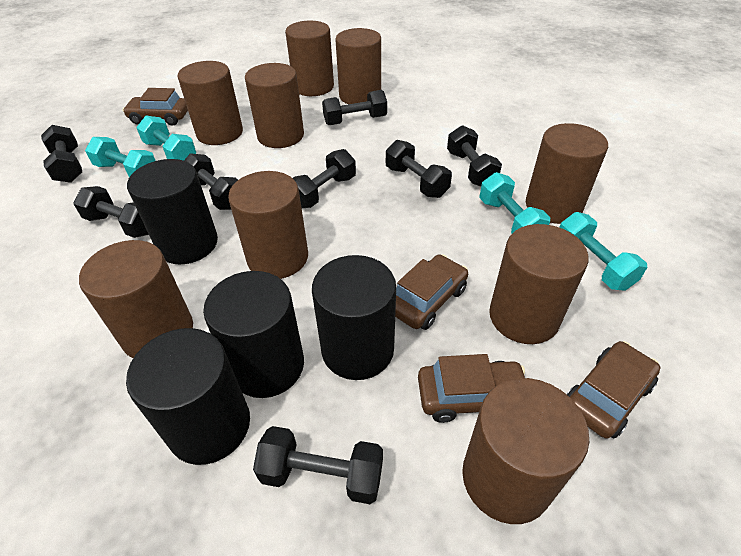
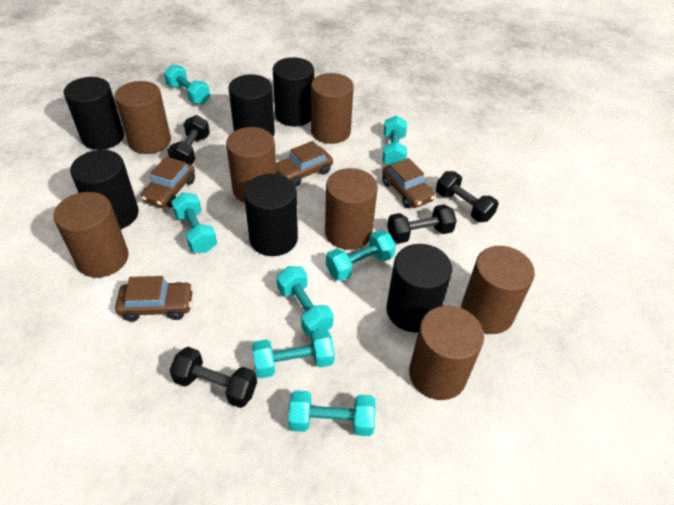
black cylinder: [126,328,250,465] [127,159,218,264] [203,271,304,398] [312,255,396,380] = 4 -> [64,77,124,150] [70,150,139,229] [228,74,275,137] [244,174,298,256] [273,57,314,126] [387,244,452,333] = 6
black dumbbell: [41,125,82,183] [73,186,149,238] [184,153,238,210] [253,426,383,504] [293,149,356,208] [322,90,387,125] [386,140,452,198] [447,125,502,187] = 8 -> [167,115,210,165] [169,347,257,408] [387,204,457,244] [436,171,499,222] = 4
brown cylinder: [79,240,193,358] [177,61,243,145] [228,171,308,279] [245,63,304,148] [285,21,334,96] [335,28,381,104] [462,378,589,524] [489,224,589,344] [526,123,608,224] = 9 -> [53,192,129,278] [115,81,171,154] [226,127,277,203] [311,73,354,144] [325,168,378,250] [409,306,484,400] [461,246,535,334] = 7
turquoise dumbbell: [85,137,156,177] [136,116,196,161] [479,172,550,234] [559,212,647,291] = 4 -> [164,64,210,104] [171,192,217,253] [252,330,335,378] [277,266,334,336] [288,390,376,436] [326,230,396,281] [382,115,407,165] = 7

